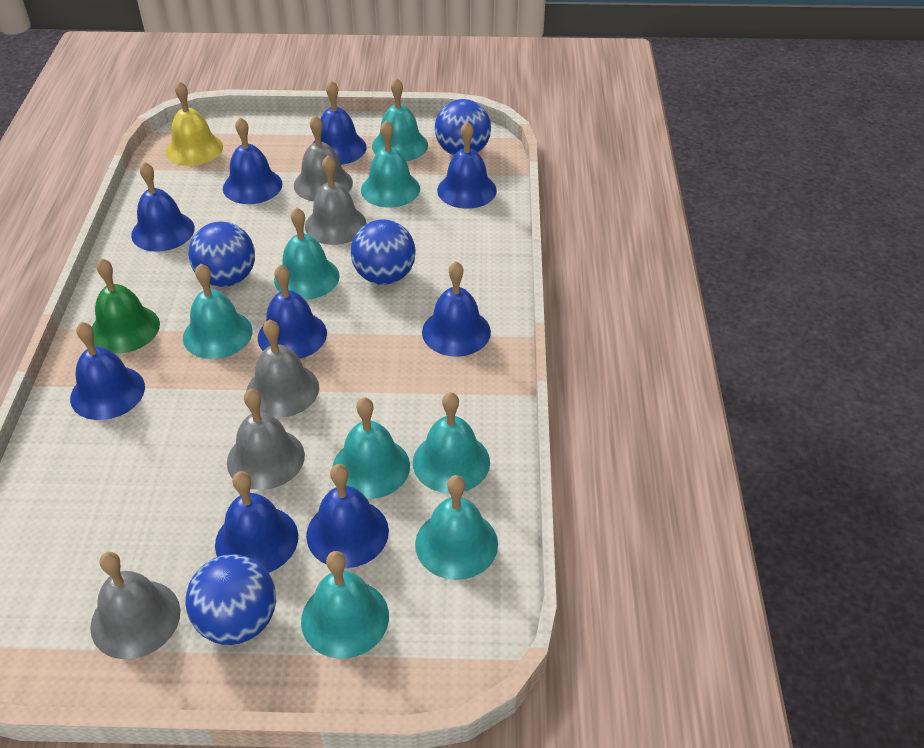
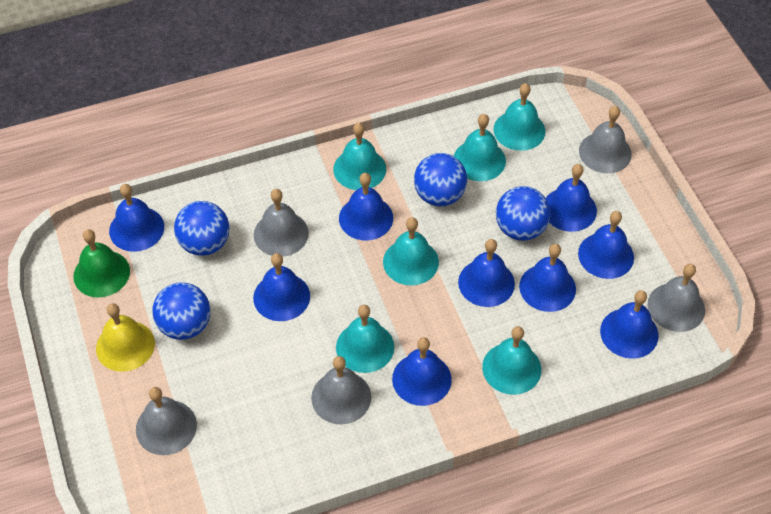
turquoise bell: [183,263,253,359] [274,207,340,300] [301,551,389,659] [333,397,410,499] [361,120,420,208] [372,78,428,161] [413,392,490,493] [415,475,498,580] = 8 -> [333,123,386,190] [336,305,394,373] [383,217,439,285] [454,114,506,181] [482,326,541,395] [493,83,545,151] = 6

